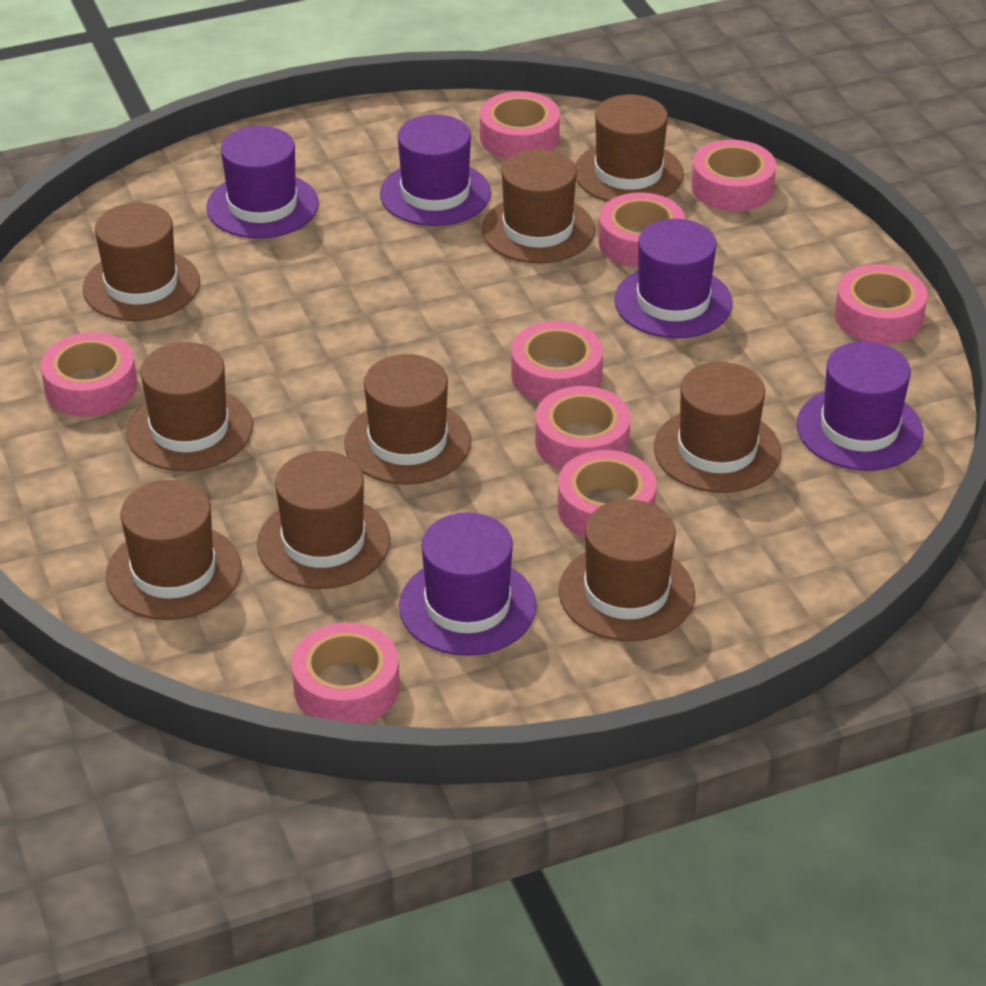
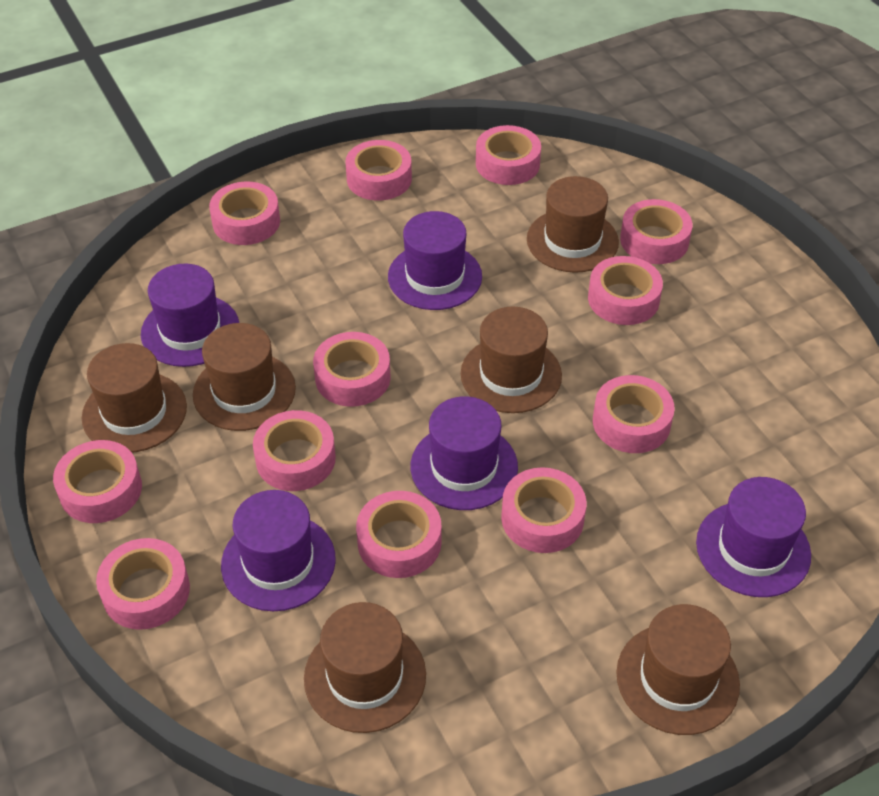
brown hat: [83,203,200,321] [106,480,242,620] [126,342,253,471] [257,451,391,589] [344,354,471,485] [481,149,595,264] [558,499,695,642] [575,95,684,202] [654,362,781,493] = 9 -> [82,343,187,452] [193,323,296,431] [304,602,426,733] [461,307,562,413] [527,176,619,273] [616,604,740,735] = 6
pink tape: [41,332,137,417] [291,622,400,724] [480,91,560,159] [511,321,603,402] [535,386,631,470] [557,450,657,538] [598,192,685,267] [691,140,776,211] [834,264,927,344] = 9 -> [53,440,142,523] [96,538,190,630] [209,182,280,245] [253,410,336,491] [313,332,391,407] [345,140,412,200] [356,491,441,578] [476,125,541,185] [501,467,586,553] [588,256,663,325] [593,375,675,453] [620,199,692,264] = 12

